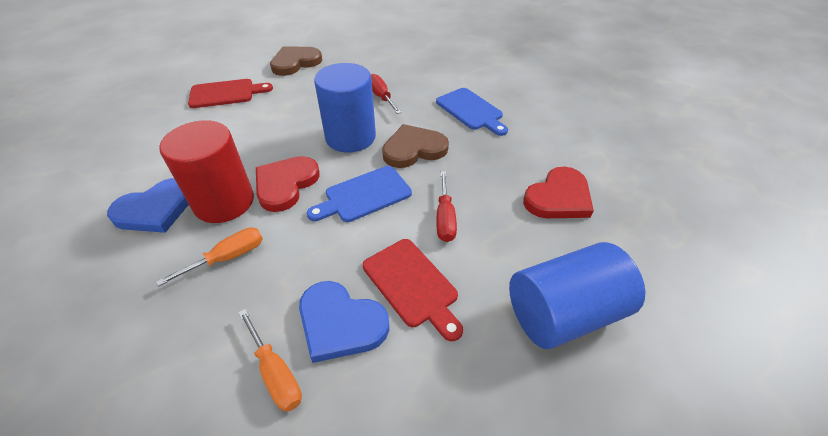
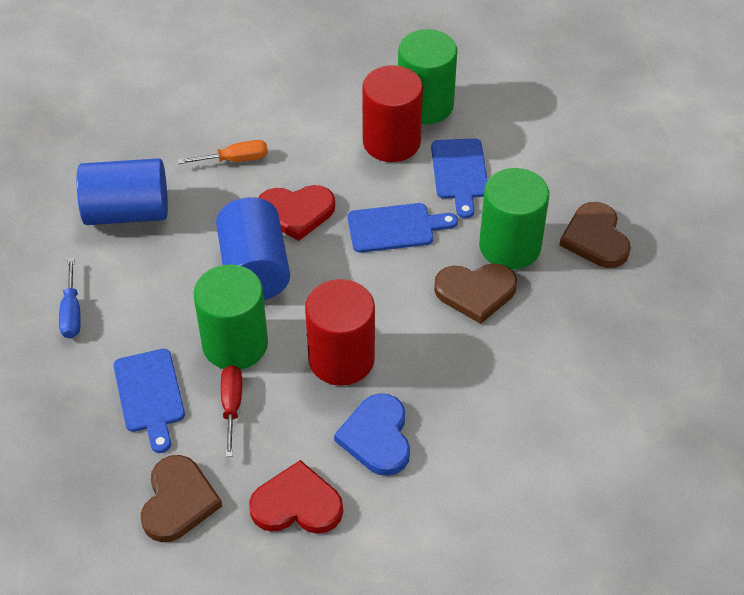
blue cutting board: [307,166,412,222] [436,88,508,136] = 2 -> [113,349,185,453] [348,203,458,253] [431,138,488,219] = 3
blue heart: [107,178,189,233] [299,281,389,363] = 2 -> [334,393,410,476] = 1
blue screwdriver: none = 0 -> [59,258,81,338] = 1
brown heart: [270,46,322,76] [382,124,449,168] = 2 -> [141,455,222,542] [434,263,517,324] [559,202,631,268] = 3
green cylinder: none = 0 -> [194,264,268,370] [398,29,457,124] [479,168,549,269] = 3
orange screwdriver: [156,228,263,287] [238,309,302,412] = 2 -> [178,140,268,164] = 1
red cutting board: [188,79,273,108] [363,239,463,341] = 2 -> none = 0
red cylinder: [159,120,254,223] = 1 -> [305,279,375,386] [362,65,423,162] = 2
red screwdriver: [371,74,401,114] [436,171,457,242] = 2 -> [221,365,242,457] = 1

